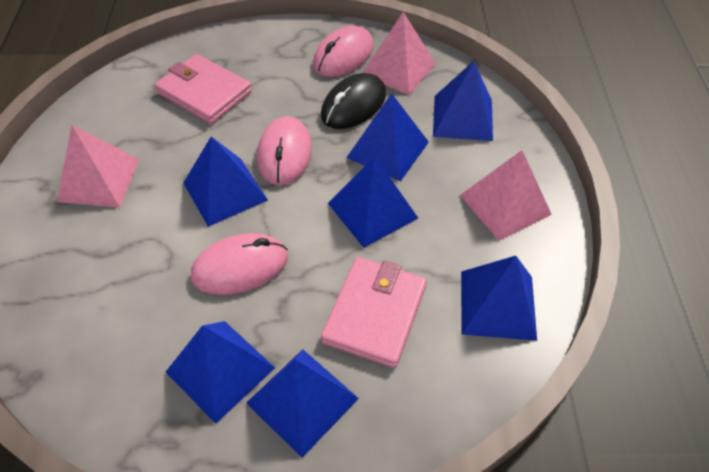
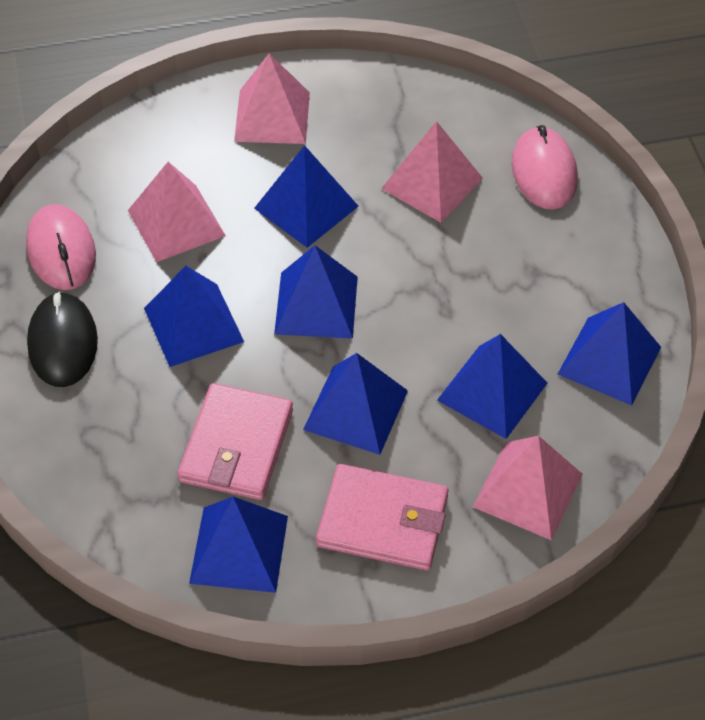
pink mouse: [191,233,288,295] [257,116,312,185] [313,26,374,77] = 3 -> [26,204,96,290] [512,125,578,209] = 2
pink pyramid: [57,125,139,207] [363,12,436,95] [460,150,552,241] = 3 -> [128,162,226,262] [234,54,310,144] [381,121,483,223] [473,436,583,540] = 4

